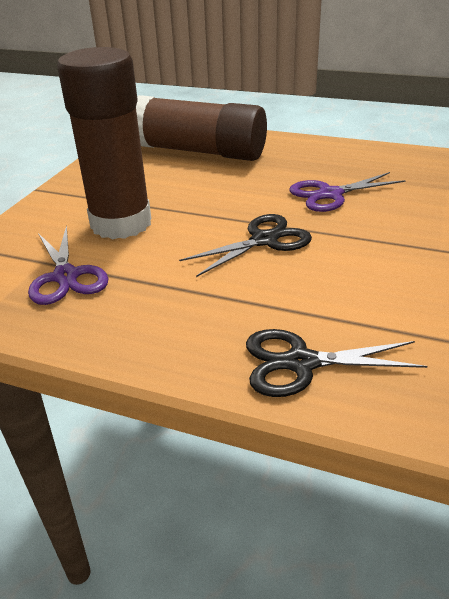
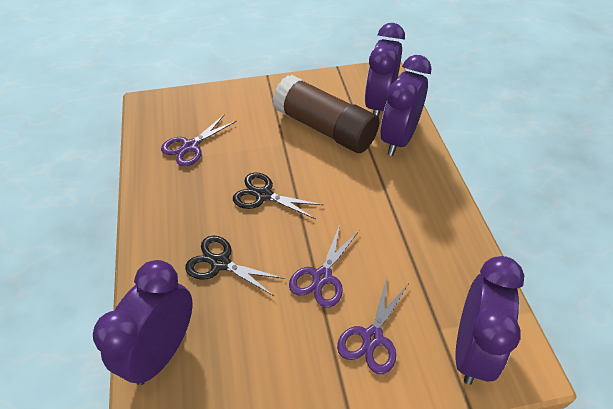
brown glue stick: [57,47,151,239] [136,95,267,161] = 2 -> [273,75,379,153] = 1
purple clock: none = 0 -> [93,260,192,385] [365,23,405,117] [380,55,432,156] [455,256,524,385] = 4
purple scissors: [28,225,109,305] [289,172,406,212] = 2 -> [161,114,237,167] [289,224,359,308] [337,278,408,374] = 3

